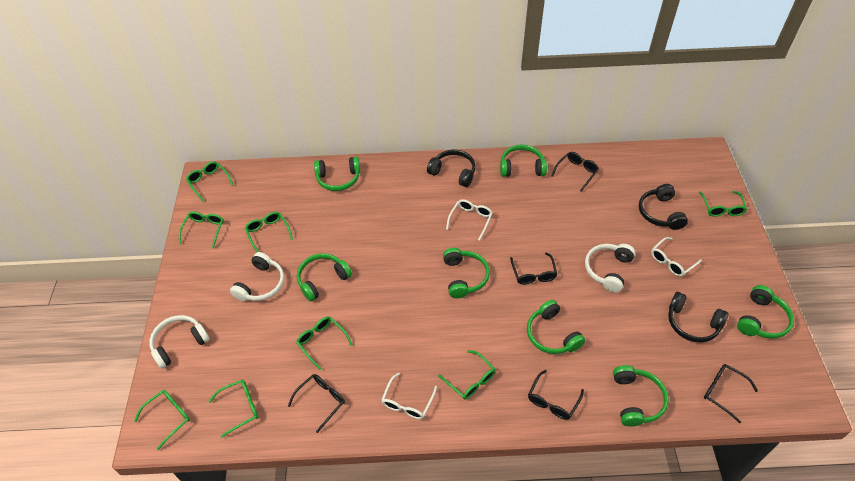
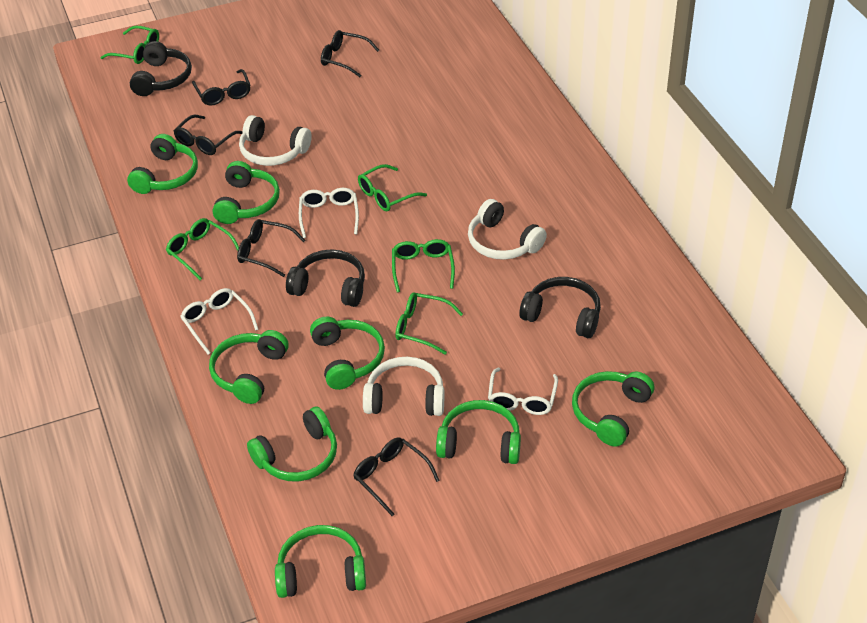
green glasses: [134,390,190,450] [179,211,224,249] [186,161,233,201] [209,380,258,438] [245,212,293,252] [296,317,353,370] [438,350,495,400] [699,191,747,217] = 8 -> [100,26,159,64] [166,218,239,280] [358,164,427,211] [392,239,455,293] [395,292,463,355] = 5
green headphones: [297,253,352,301] [314,157,360,191] [443,248,490,298] [500,144,547,177] [527,300,585,354] [613,365,669,427] [737,285,794,339] = 7 -> [127,134,198,194] [209,330,289,404] [212,161,280,224] [247,406,337,482] [275,525,366,598] [310,316,385,390] [436,400,521,464] [572,371,654,447] = 8

